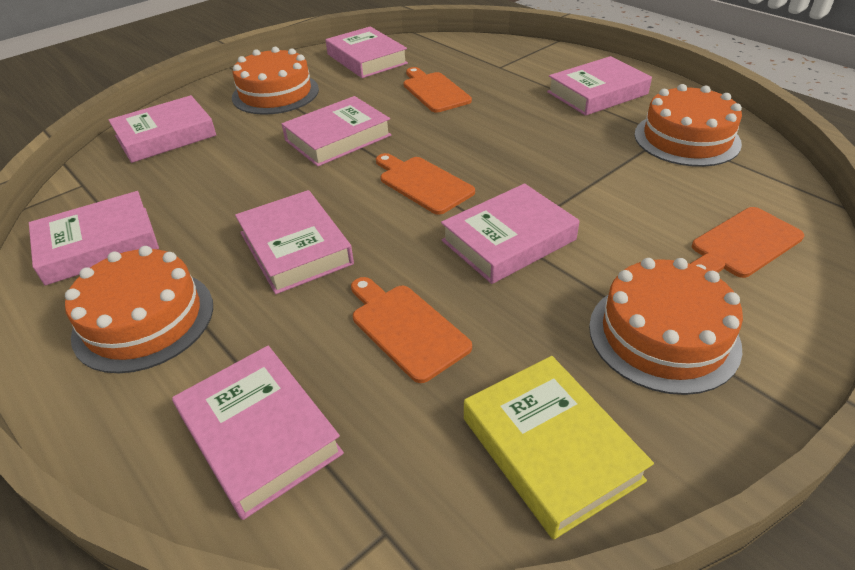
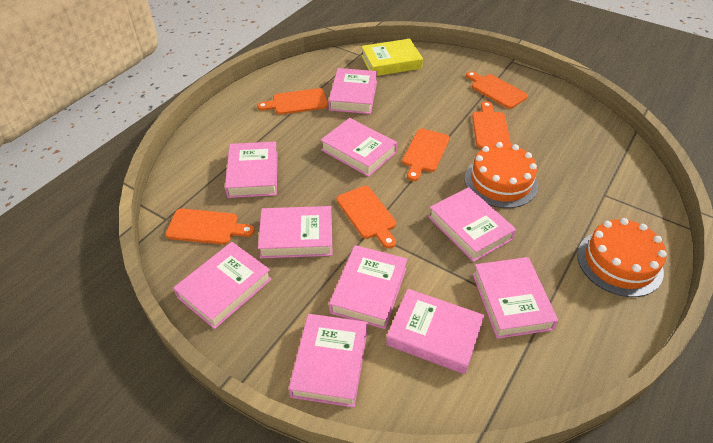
orange cake: [65,246,213,373] [232,47,319,115] [589,258,743,395] [634,84,742,167] = 4 -> [464,142,538,208] [577,218,667,297] = 2
orange cutting board: [351,277,472,383] [376,153,475,215] [404,67,472,113] [690,207,804,278] = 4 -> [166,209,255,245] [257,88,328,115] [337,186,396,249] [402,129,450,181] [466,71,528,109] [472,101,511,148] = 6
pink book: [29,191,159,286] [108,95,216,163] [172,346,344,520] [235,190,354,294] [282,96,392,166] [326,26,408,78] [441,183,579,284] [547,56,652,116] = 8 -> [173,242,272,329] [225,142,278,198] [258,206,333,258] [288,314,368,408] [320,118,397,177] [328,68,377,114] [329,245,407,329] [386,289,484,374] [429,187,516,262] [473,257,558,339] = 10

